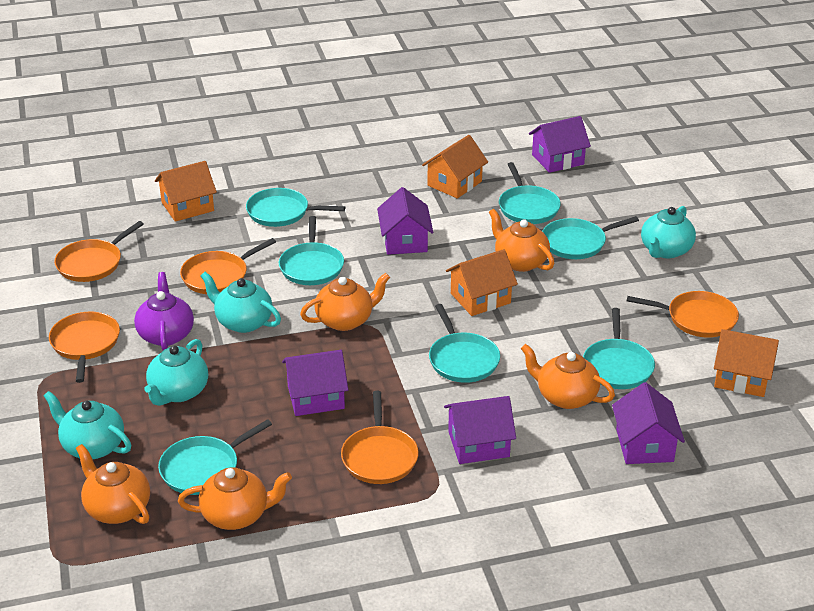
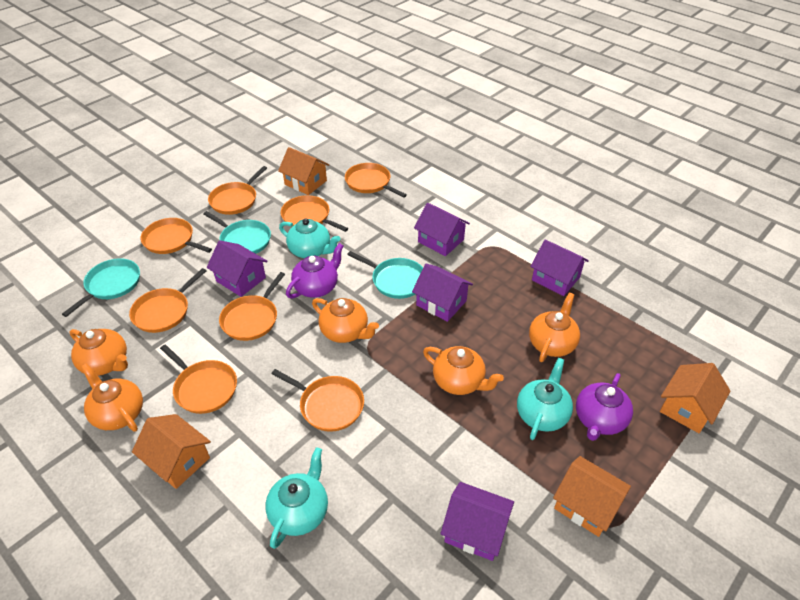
orange pan: [49,312,120,383] [54,221,144,282] [180,238,276,294] [341,391,419,484] [627,291,739,338] = 5 -> [129,268,206,333] [141,218,212,254] [160,345,237,414] [208,166,267,215] [219,272,285,341] [271,369,364,432] [281,195,349,232] [345,163,407,198] = 8
purple teapot: [134,272,194,351] = 1 -> [286,243,344,298] [576,373,633,441] = 2
turquoise pan: [158,419,272,495] [246,188,345,227] [279,216,344,285] [429,304,500,383] [499,162,561,224] [542,216,639,259] [583,308,655,389] = 7 -> [62,258,140,317] [203,211,271,254] [347,251,423,299] = 3
turquoise teapot: [44,391,131,459] [144,339,208,406] [201,272,281,333] [641,206,696,258] = 4 -> [265,447,328,549] [279,218,340,258] [517,358,573,440] = 3

